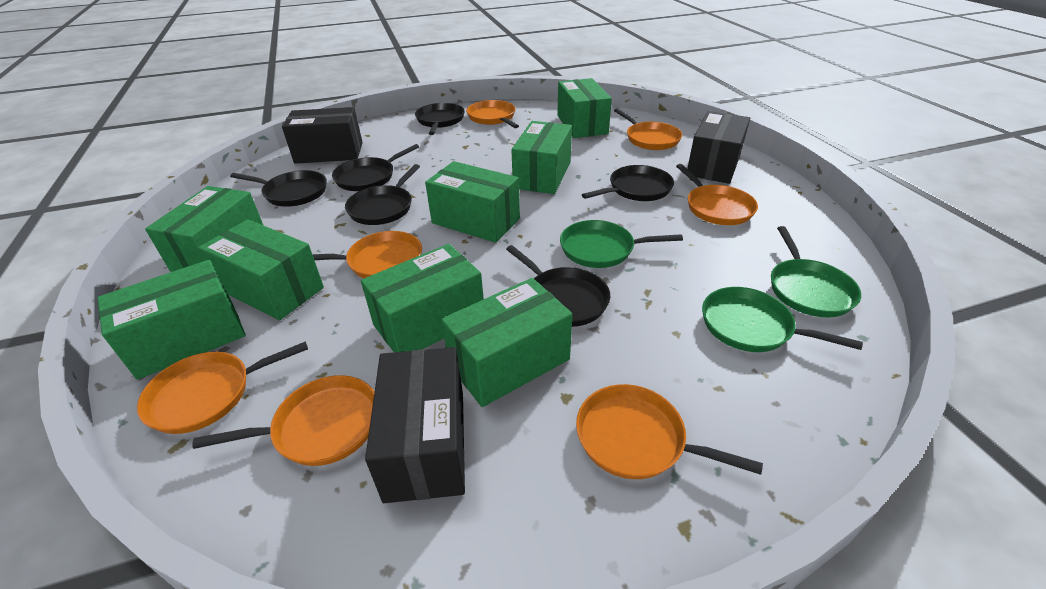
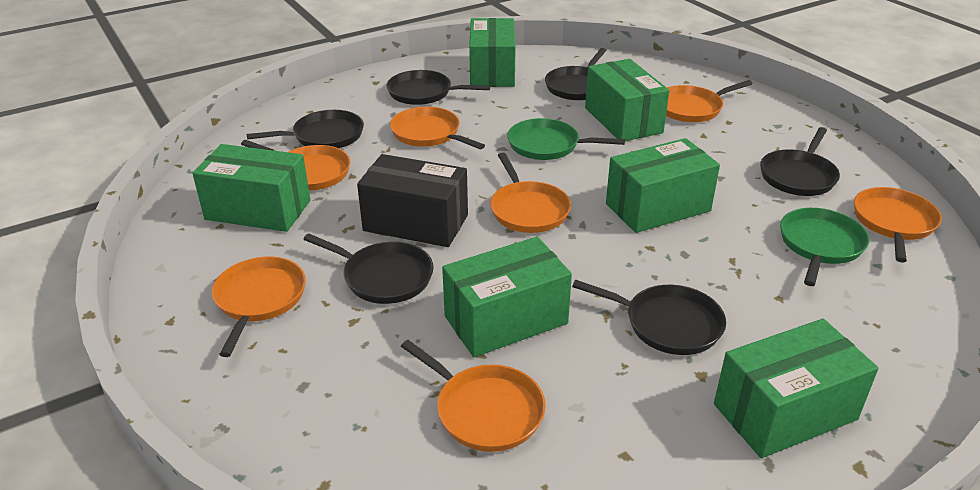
black box: [282,107,363,164] [365,347,465,503] [687,111,750,184] = 3 -> [357,154,468,247] = 1
green box: [98,260,246,380] [145,186,264,272] [198,219,324,320] [361,244,484,352] [425,161,520,243] [441,278,573,407] [511,121,572,194] [557,78,612,138] = 8 -> [192,144,310,232] [442,237,572,357] [469,18,516,87] [585,59,670,141] [606,138,720,233] [714,319,879,458] = 6
green pan: [560,220,683,268] [702,287,863,352] [771,226,861,318] = 3 -> [507,118,625,160] [780,208,869,286] = 2

